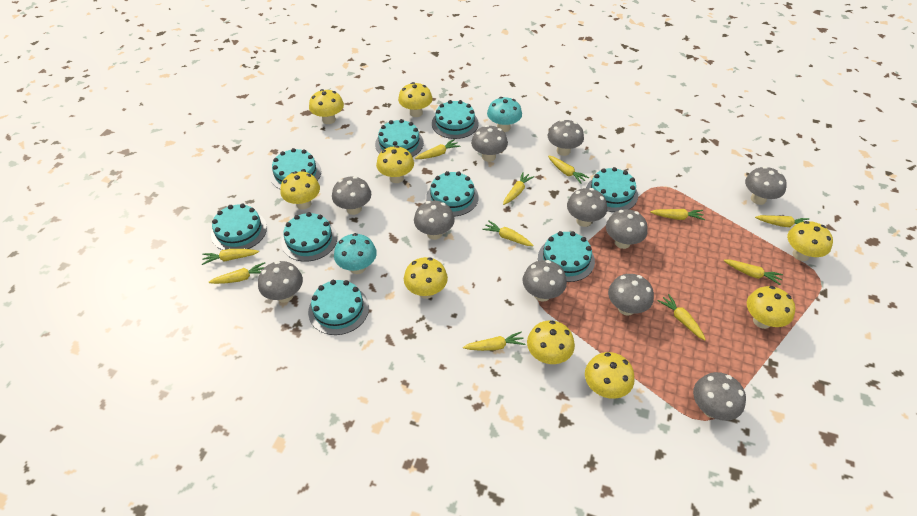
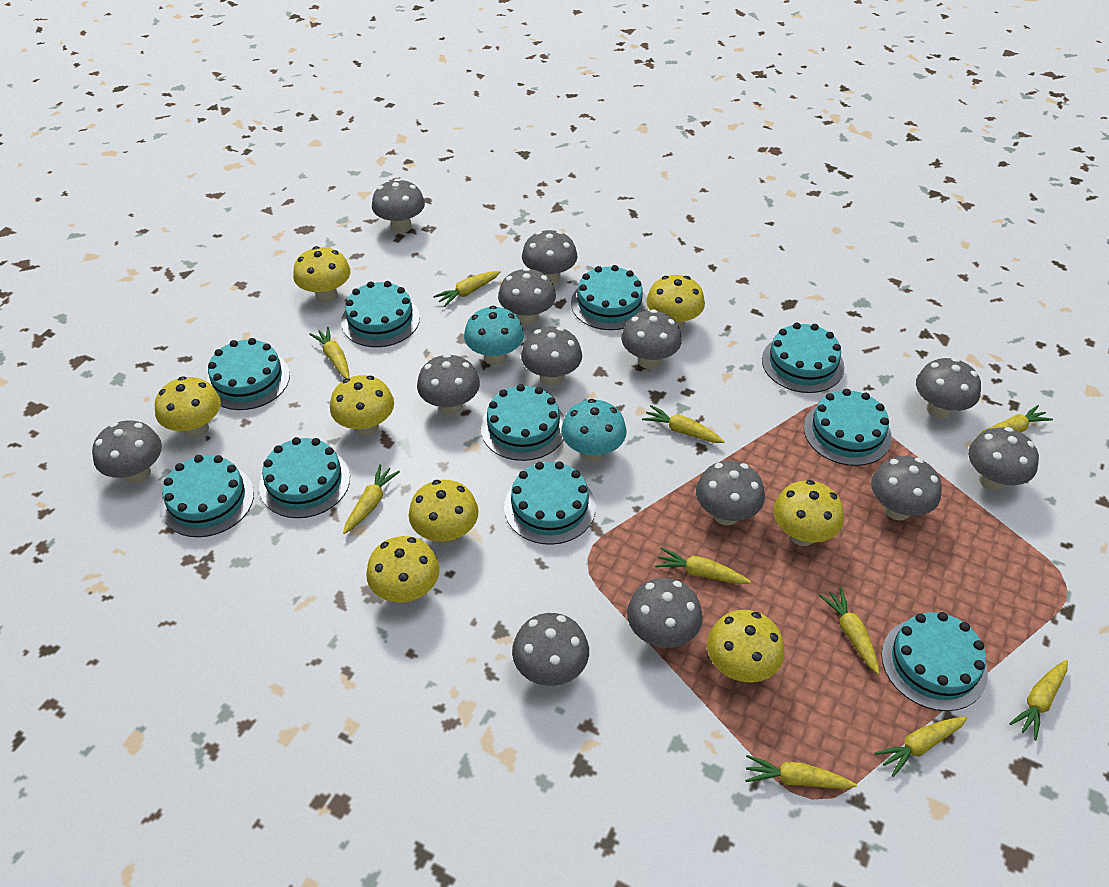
grey mushroom: [258,261,303,303] [332,176,371,215] [414,201,455,240] [471,125,508,162] [523,260,567,302] [548,120,584,156] [567,188,607,227] [606,209,648,249] [608,274,654,316] [693,372,746,421] [745,166,787,205] = 11 -> [92,420,162,484] [372,179,425,233] [417,354,480,415] [498,268,556,326] [512,613,589,686] [521,327,582,386] [522,230,577,285] [621,309,682,369] [627,578,703,648] [696,461,765,525] [871,456,942,520] [916,358,981,419] [968,427,1039,491] = 13
turquoise cake: [211,204,267,250] [270,148,321,190] [281,212,337,262] [308,280,369,335] [375,119,424,157] [426,171,479,216] [432,100,479,139] [538,231,595,282] [586,167,638,212] = 9 -> [160,455,254,537] [206,338,290,410] [259,437,350,518] [341,281,420,347] [480,384,564,461] [504,461,596,545] [571,265,648,330] [762,323,844,393] [804,389,892,466] [881,612,988,711] = 10
yellow carrot: [202,249,259,265] [209,262,265,284] [415,139,461,159] [463,332,525,351] [482,220,534,246] [503,172,534,205] [548,155,589,184] [650,209,705,220] [658,294,706,340] [724,260,783,285] [755,215,809,227] = 11 -> [309,327,349,378] [343,464,400,534] [433,271,501,307] [642,405,725,443] [655,547,751,584] [745,755,857,789] [819,588,880,675] [874,717,967,777] [977,405,1053,437] [1009,660,1068,740] = 10
yellow mushroom: [280,171,320,209] [309,89,344,124] [376,146,414,183] [398,82,432,117] [404,257,448,299] [527,320,575,364] [585,352,635,399] [747,286,795,329] [787,221,833,261] = 9 -> [155,376,221,438] [293,246,351,303] [330,375,394,436] [366,536,440,604] [409,480,479,545] [647,275,705,330] [707,610,785,683] [773,480,844,546] = 8

